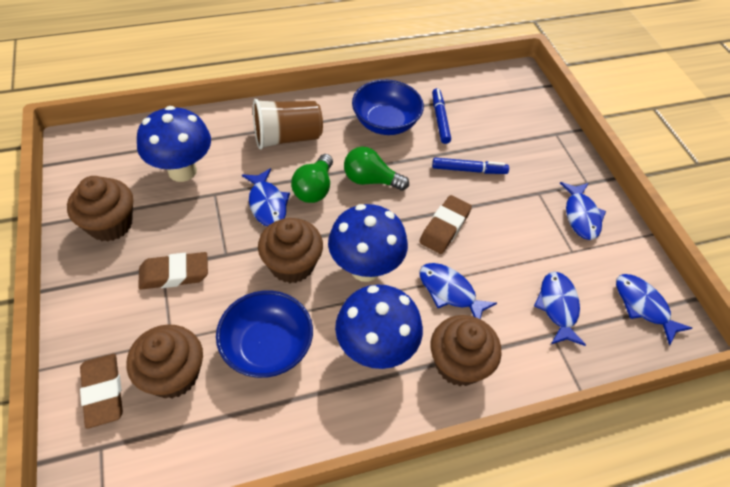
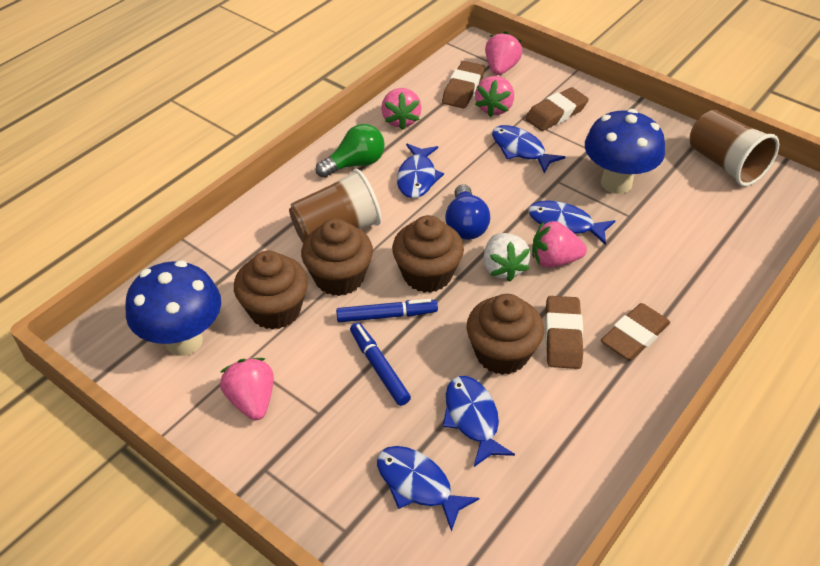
blue bowl: [216,291,313,378] [352,80,424,135] = 2 -> none = 0
blue light bulb: none = 0 -> [445,184,490,240] = 1
blue mushroom: [137,106,211,182] [328,204,408,282] [335,284,423,369] = 3 -> [125,261,221,356] [585,109,665,194] = 2
brown cup: [253,99,323,150] = 1 -> [289,169,382,243] [690,110,779,186] = 2
brown eraser: [80,354,123,429] [138,252,208,290] [419,195,472,254] = 3 -> [442,61,485,109] [525,87,589,131] [545,296,583,369] [601,303,670,361] = 4
green light bulb: [291,154,333,203] [344,147,409,191] = 2 -> [316,124,385,178] = 1
pink strawberry: none = 0 -> [220,358,274,420] [381,88,422,130] [475,76,514,117] [485,31,522,75] [532,221,587,268] = 5
white strawberry: none = 0 -> [483,233,530,282] = 1

